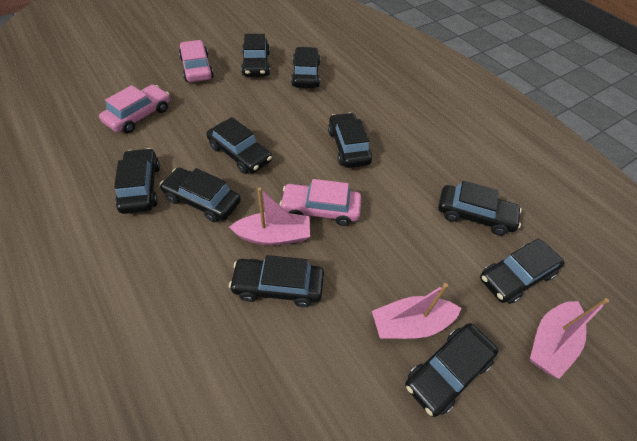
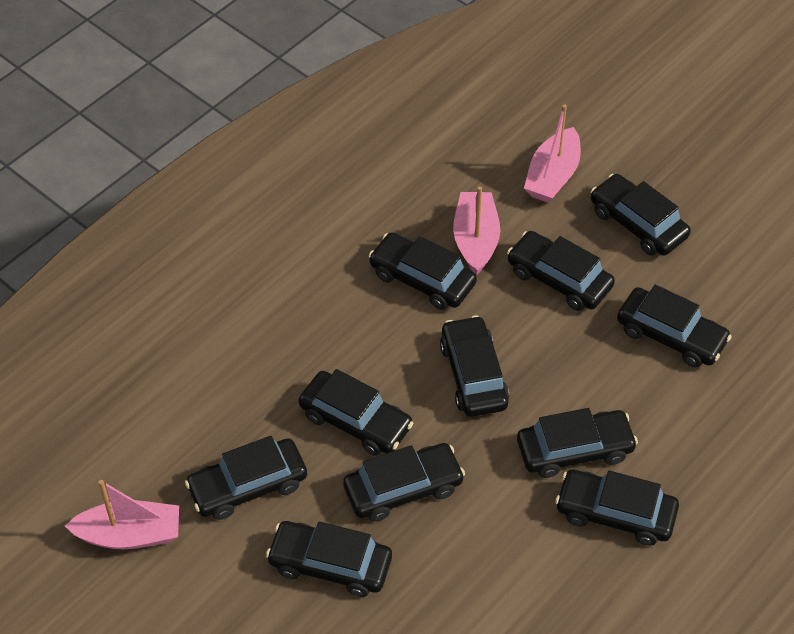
black car: [114,148,160,214] [160,168,241,222] [206,117,272,174] [229,255,324,307] [241,34,270,77] [291,47,320,88] [328,113,372,168] [405,323,498,417] [438,181,522,235] [480,238,565,304] = 10 -> [185,436,307,520] [266,521,392,597] [299,369,414,456] [343,443,465,522] [368,232,477,310] [440,315,509,417] [507,231,615,311] [517,408,638,478] [555,470,679,546] [591,174,691,256] [617,285,732,367] = 11
pink car: [99,85,170,133] [179,40,214,82] [280,179,361,226] = 3 -> none = 0

